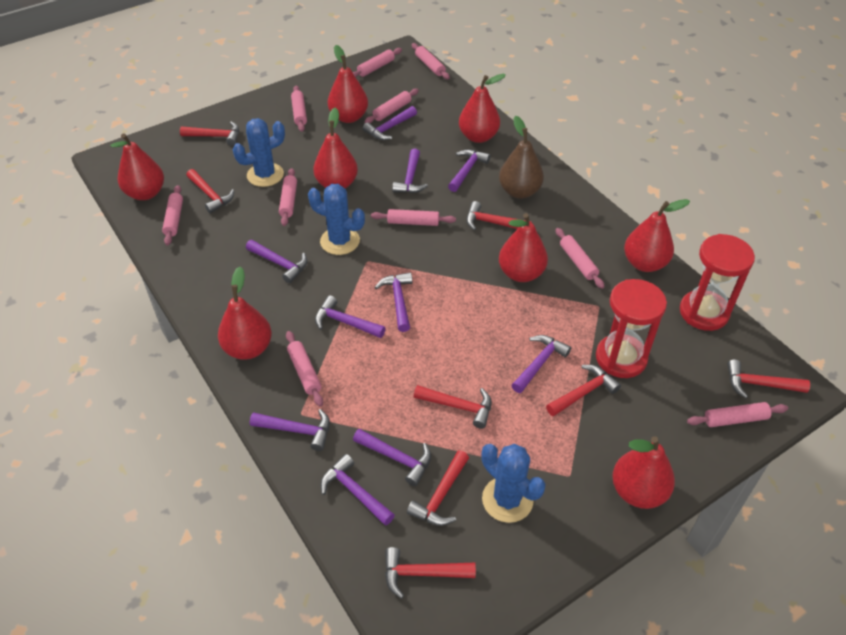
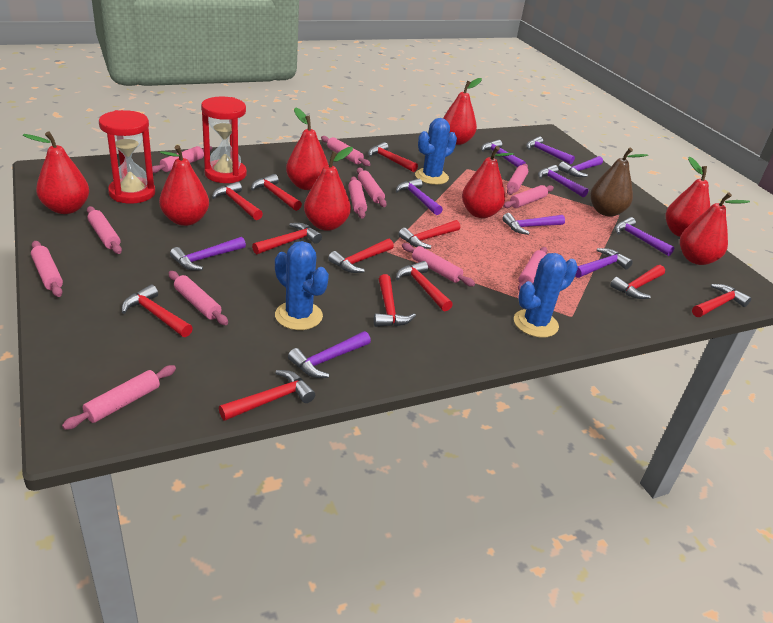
pink rolling pin: [162,185,183,245] [279,168,297,226] [286,331,323,407] [291,85,307,132] [353,48,402,77] [365,89,419,123] [371,209,456,226] [412,43,450,79] [556,228,605,289] [687,402,788,427] = 10 -> [31,241,63,297] [62,365,176,430] [87,206,122,254] [152,146,212,173] [168,271,228,325] [321,136,371,166] [348,176,367,218] [357,167,387,207] [402,243,475,286] [503,185,554,208] [507,163,528,195] [518,247,547,291] = 12
red hammer: [180,121,239,146] [186,169,234,213] [385,547,476,599] [407,450,469,526] [414,385,492,429] [466,201,532,230] [546,365,621,417] [727,360,810,398] = 8 -> [122,285,193,337] [212,182,263,220] [219,370,315,421] [251,174,302,211] [252,223,322,254] [328,239,394,273] [368,142,418,172] [374,274,416,327] [396,261,453,311] [398,220,460,249] [610,265,665,299] [692,284,751,317] = 12

